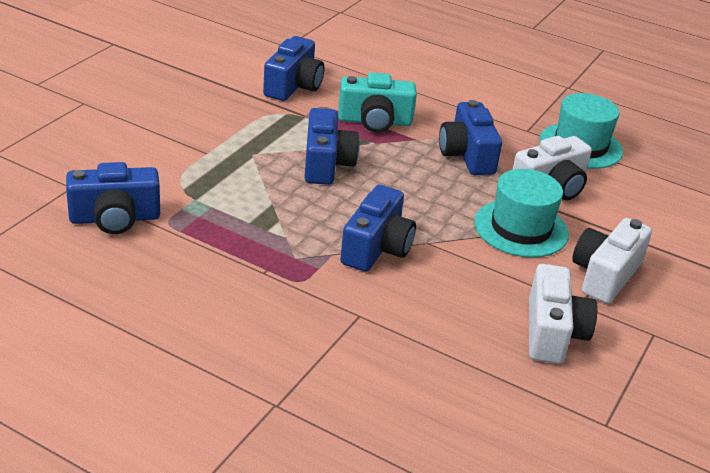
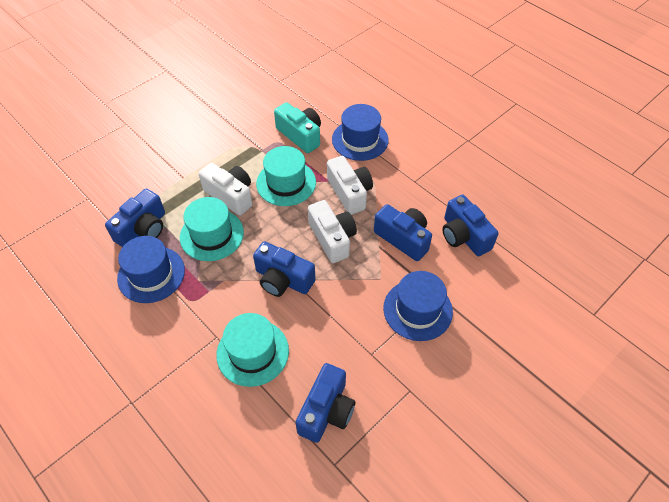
blue hat: none = 0 -> [117,236,185,303] [332,104,389,161] [383,271,453,341] = 3
turquoise hat: [474,169,569,258] [539,93,623,169] = 2 -> [180,197,244,261] [216,313,289,387] [256,146,316,206] = 3

